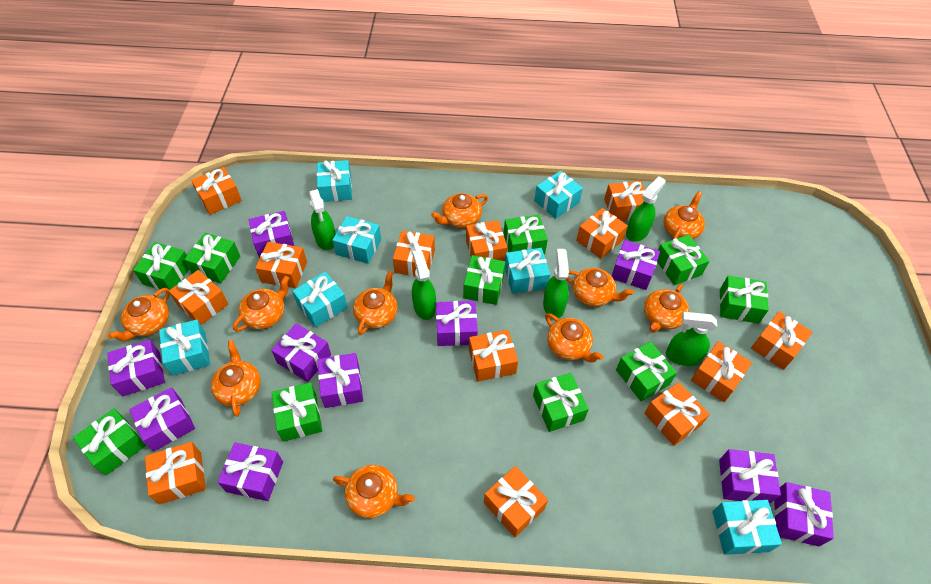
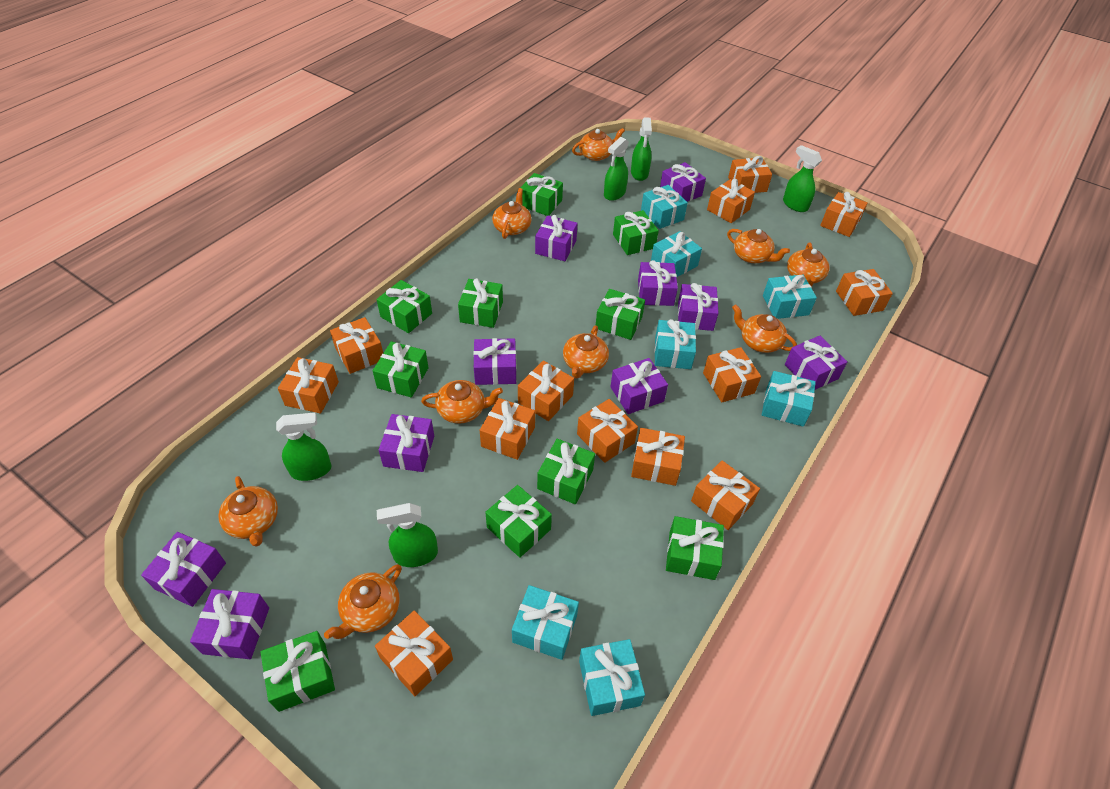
orange teapot: [108,288,170,341] [211,340,261,417] [233,276,290,331] [333,465,415,518] [353,271,398,335] [431,193,488,228] [545,313,603,363] [566,268,634,307] [644,284,689,333] [664,191,705,239] = 10 -> [218,476,278,547] [324,564,402,639] [421,380,503,424] [492,188,531,239] [563,325,609,379] [572,128,625,161] [727,229,790,263] [732,304,797,353] [787,242,830,287] = 9

